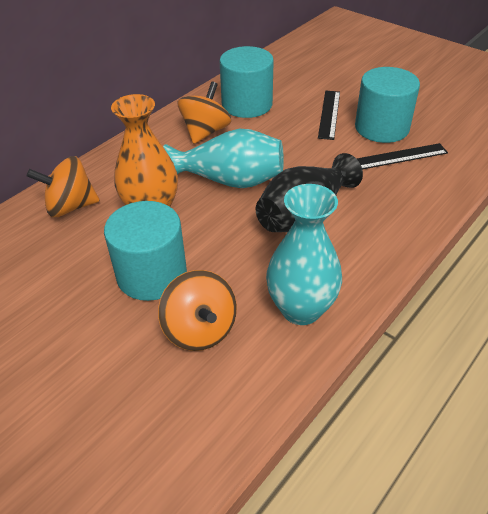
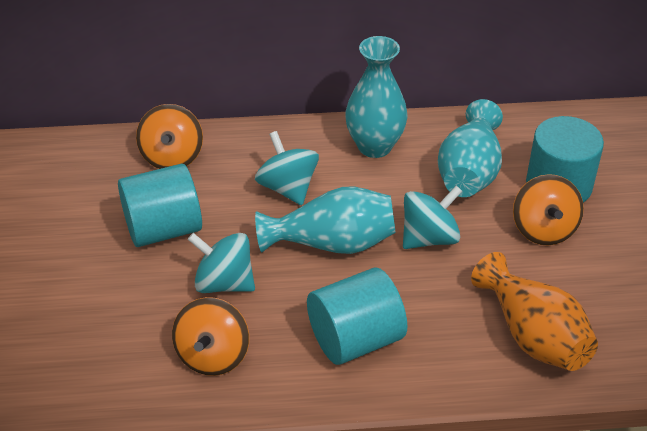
black ruler: [318,91,340,140] [356,143,448,169] = 2 -> none = 0
black vase: [256,153,363,232] = 1 -> none = 0
turquoise spinning top: none = 0 -> [188,233,255,293] [255,131,319,205] [403,186,462,249] = 3
turquoise vase: [163,129,284,188] [266,184,342,325] = 2 -> [255,187,396,254] [345,36,407,158] [438,99,503,197] = 3

